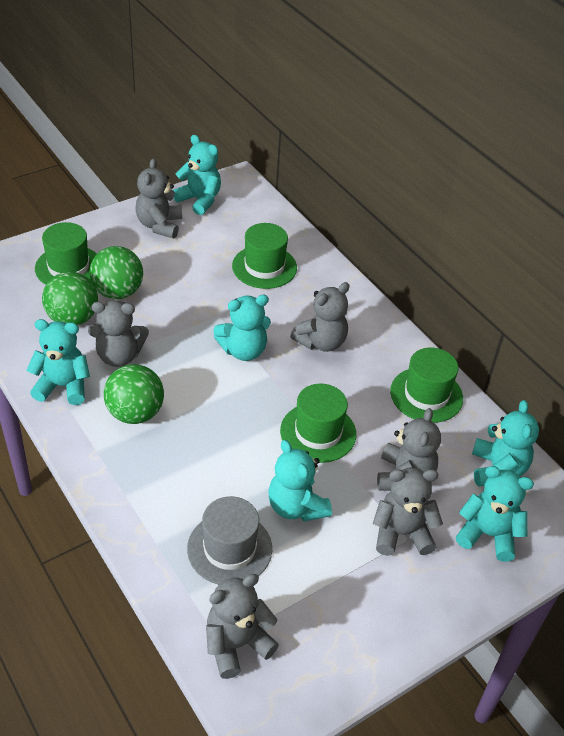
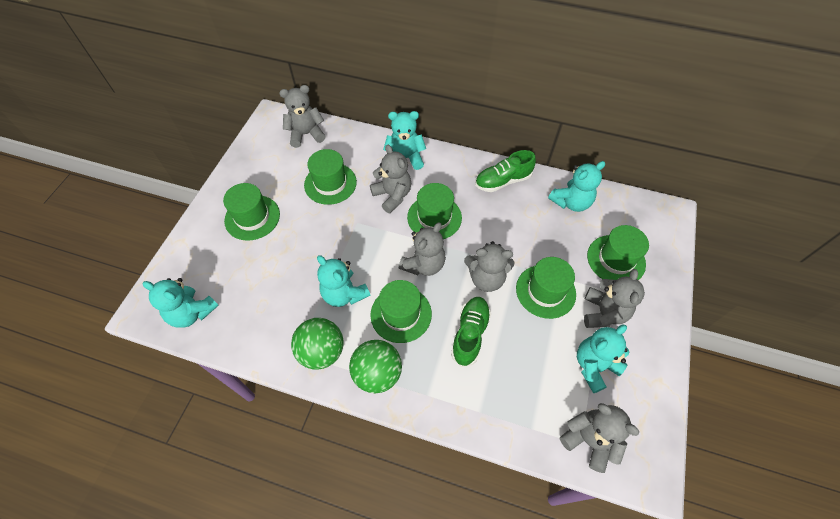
green ball: [42,272,98,326] [89,246,143,299] [104,364,164,424] = 3 -> [291,318,344,370] [349,340,402,393] = 2
green hat: [35,222,97,285] [232,223,297,289] [280,384,356,463] [390,347,463,423] = 4 -> [223,183,280,241] [304,149,357,205] [370,280,432,343] [407,183,462,239] [516,257,576,319] [587,225,649,280] = 6
green shoe: none = 0 -> [451,297,491,367] [475,150,536,192] = 2
grey hat: [187,496,272,585] = 1 -> none = 0
turquoise teddy bear: [27,319,90,405] [173,135,221,215] [213,295,271,361] [268,440,332,522] [456,466,534,562] [472,400,539,487] = 6 -> [142,278,219,328] [317,255,370,307] [383,111,426,170] [548,161,605,212] [577,325,629,393] = 5

